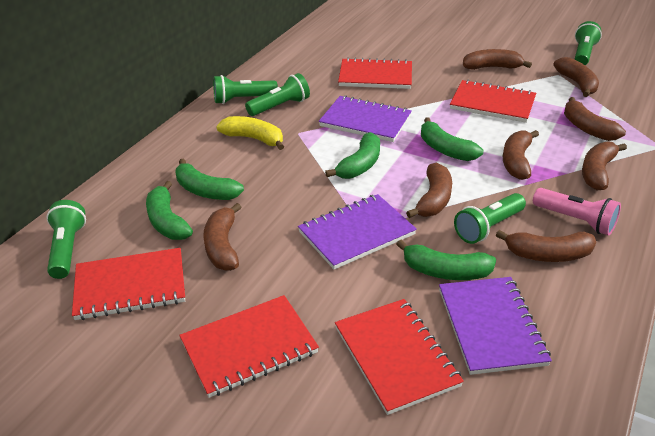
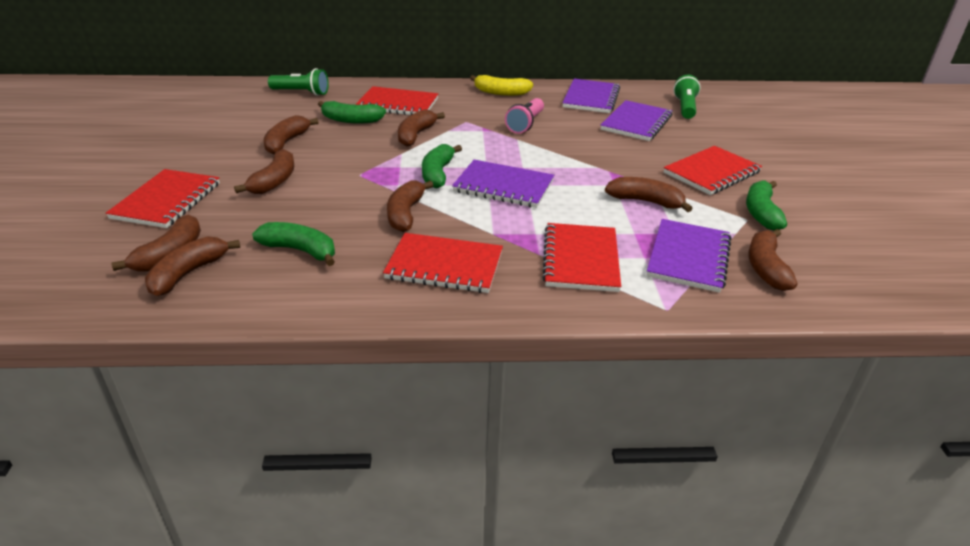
green banana: [146,181,193,240] [175,158,244,200] [325,132,380,179] [396,240,496,280] [421,117,483,161] = 5 -> [252,222,335,266] [318,101,386,124] [422,144,462,188] [746,181,787,231] = 4
green flashlight: [47,200,86,279] [213,75,278,104] [245,73,310,116] [454,193,526,244] [574,21,602,65] = 5 -> [268,68,329,96] [673,75,701,119] = 2
purple notebook: [298,194,417,269] [319,95,412,142] [439,277,552,375] = 3 -> [452,160,554,208] [562,78,620,113] [601,100,673,141] [646,219,732,293] = 4

